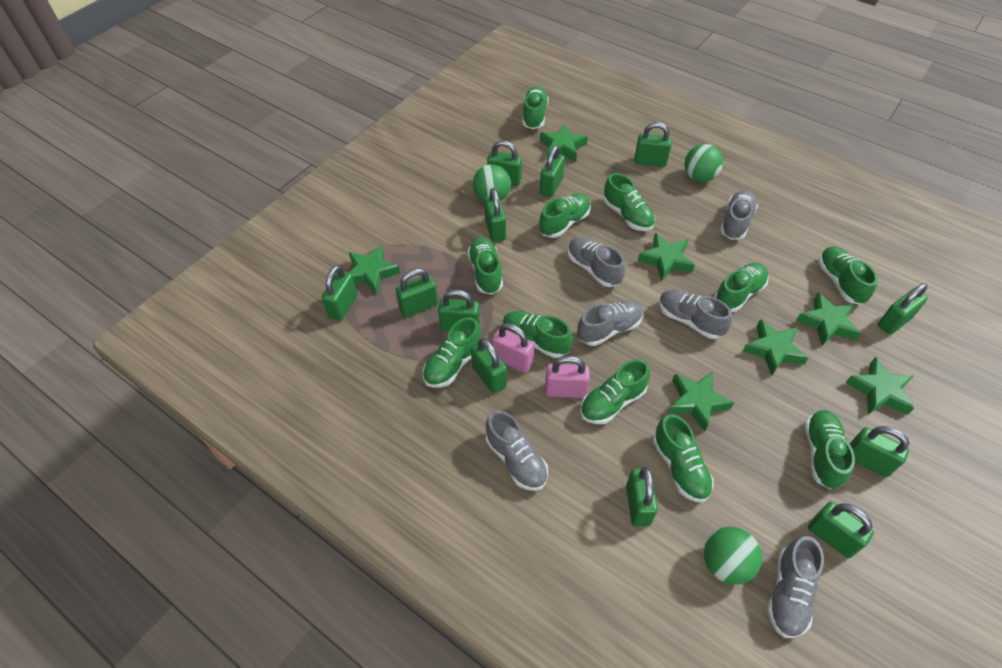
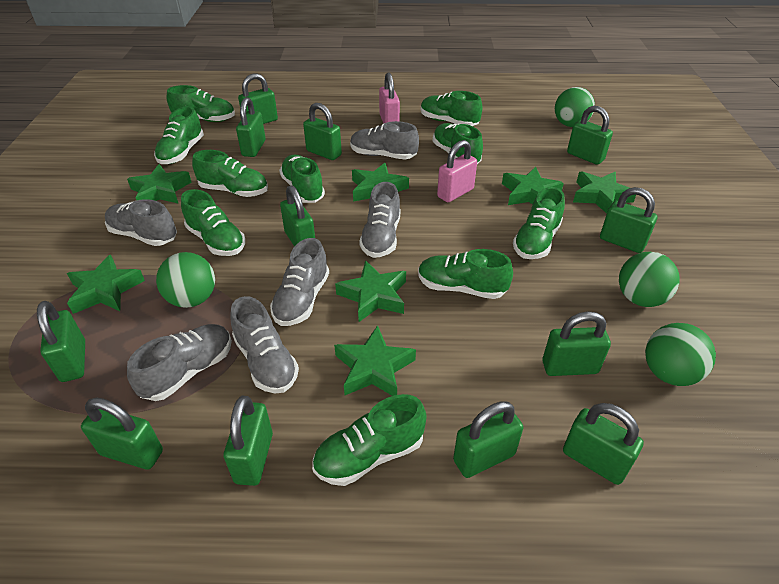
green ball: [473,164,511,201] [684,144,723,182] [704,527,762,585] = 3 -> [156,252,215,308] [555,87,595,127] [619,252,680,307] [645,323,716,386] = 4
green shoe: [423,317,481,388] [467,237,503,295] [503,311,573,358] [522,87,549,129] [539,193,591,238] [580,359,650,424] [603,173,655,231] [653,414,714,502] [714,263,769,312] [805,410,855,489] [818,247,878,305] = 11 -> [154,106,204,164] [167,85,235,122] [181,189,245,256] [192,150,268,197] [279,155,325,203] [312,394,426,486] [418,249,513,299] [421,91,483,126] [433,123,483,164] [513,187,565,259] = 10

